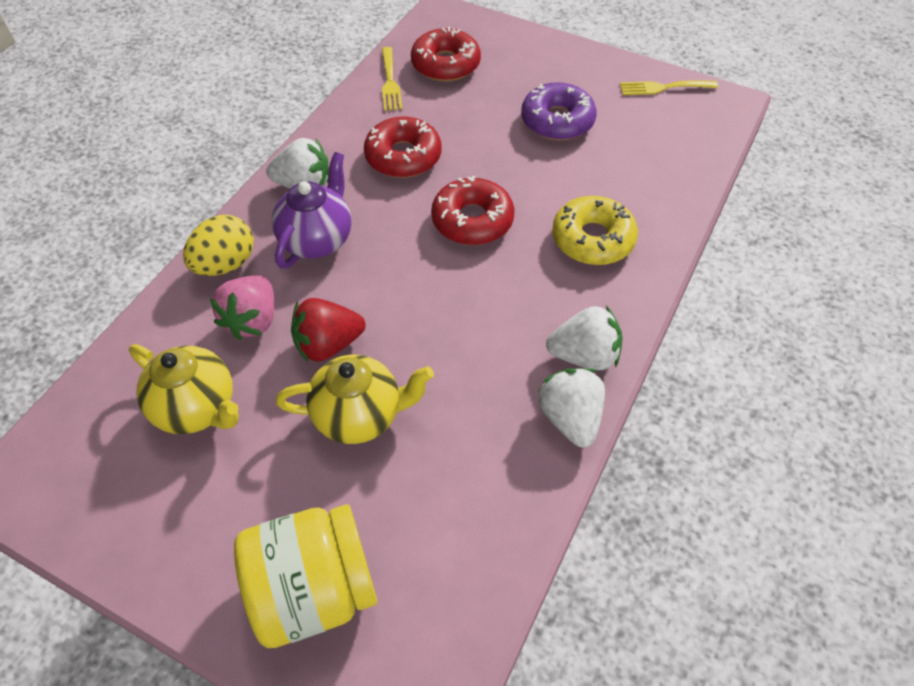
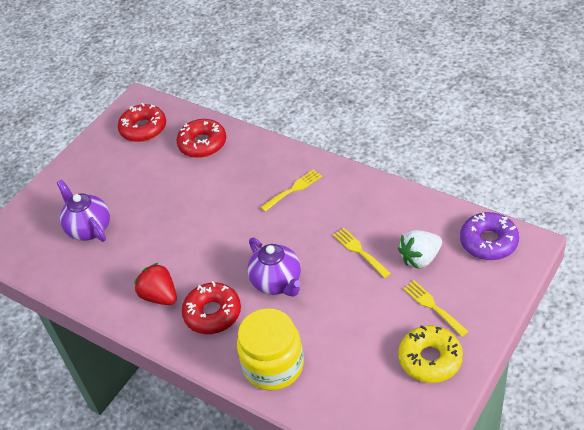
pink strawberry: [210,275,274,340] = 1 -> none = 0
purple teapot: [272,152,351,268] = 1 -> [57,179,110,242] [248,238,301,296] = 2
white strawberry: [266,138,329,189] [538,368,605,447] [546,306,623,370] = 3 -> [398,230,442,269] = 1
yellow egg: [183,215,254,276] = 1 -> none = 0
yellow fork: [382,47,402,111] [620,80,718,95] = 2 -> [261,169,322,212] [333,228,391,278] [403,281,469,337] = 3
yellow teapot: [129,344,239,434] [276,355,434,444] = 2 -> none = 0

